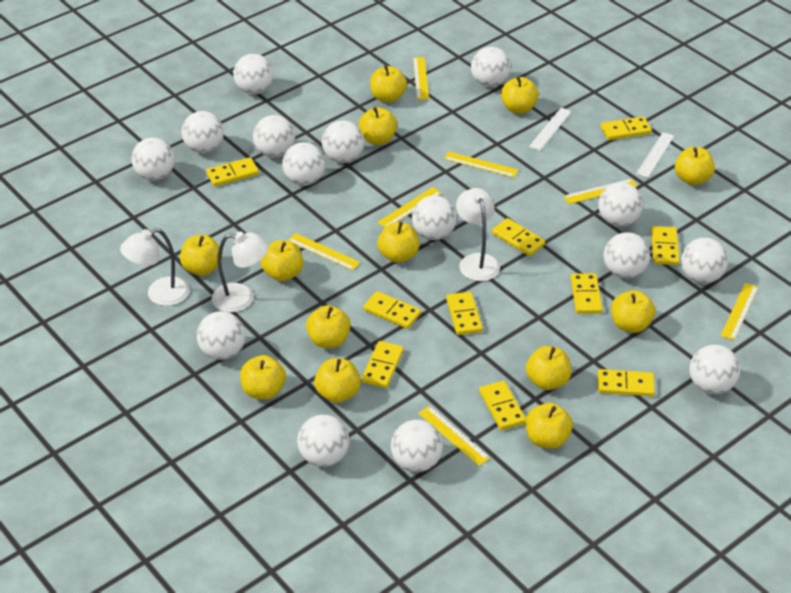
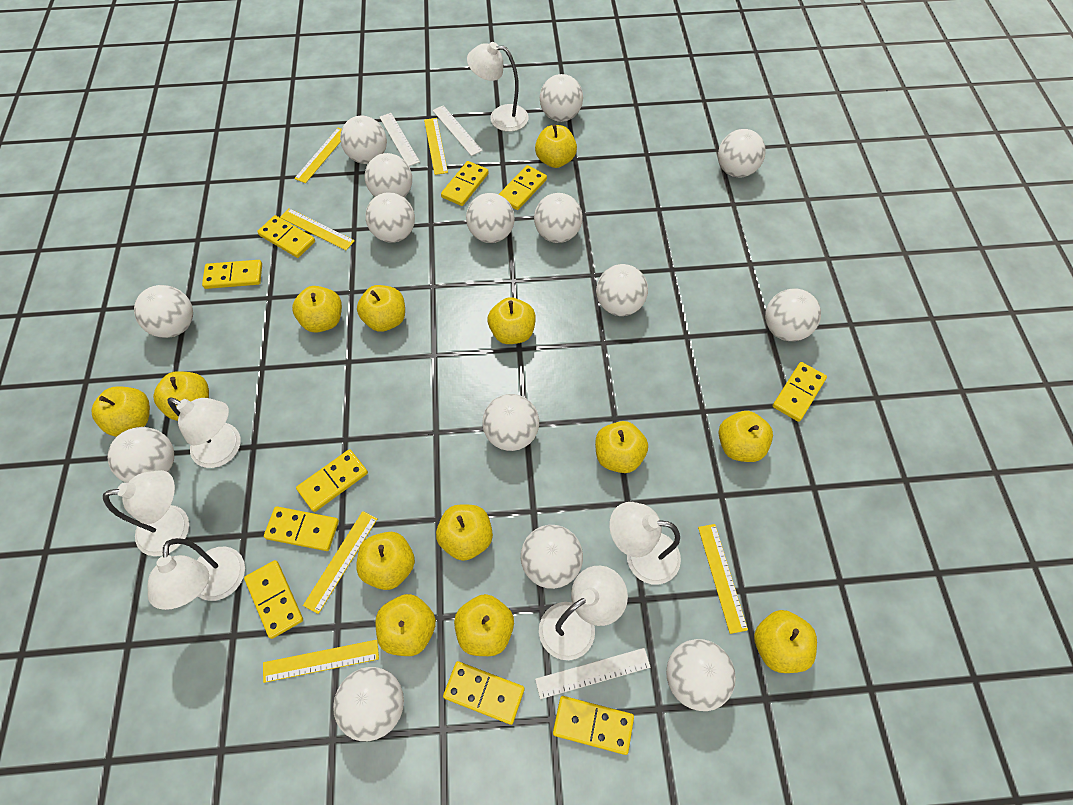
white lamp: [120,228,189,306] [212,231,269,312] [456,188,500,281] = 3 -> [103,470,189,556] [148,538,245,610] [168,398,241,468] [467,42,529,132] [539,566,628,660] [610,502,681,585] = 6
white ruler: [529,108,572,151] [636,132,674,178] = 2 -> [379,113,420,166] [432,105,483,156] [535,648,651,699] = 3
yellow ruler: [287,233,360,271] [377,187,442,228] [413,57,429,100] [418,406,490,466] [444,151,518,178] [563,179,638,204] [721,283,758,340] = 7 -> [263,640,379,683] [280,208,355,250] [294,128,342,183] [303,511,378,614] [424,118,448,175] [698,524,748,634] = 6

